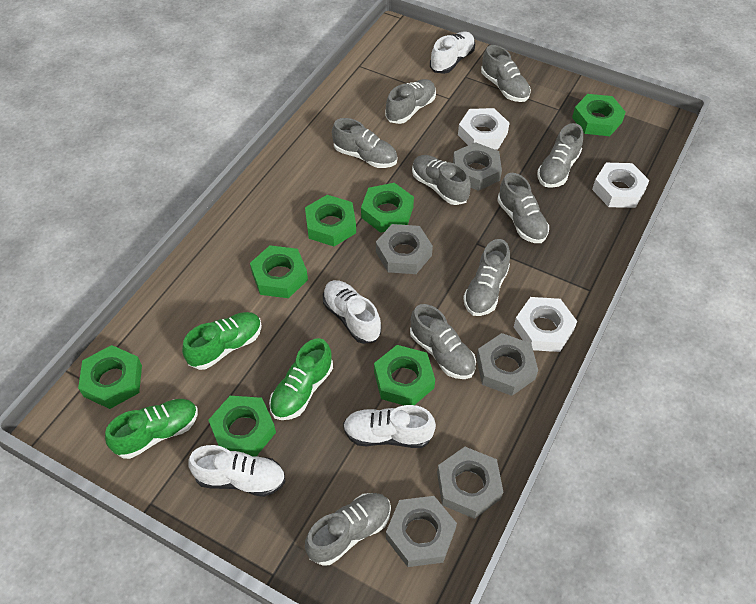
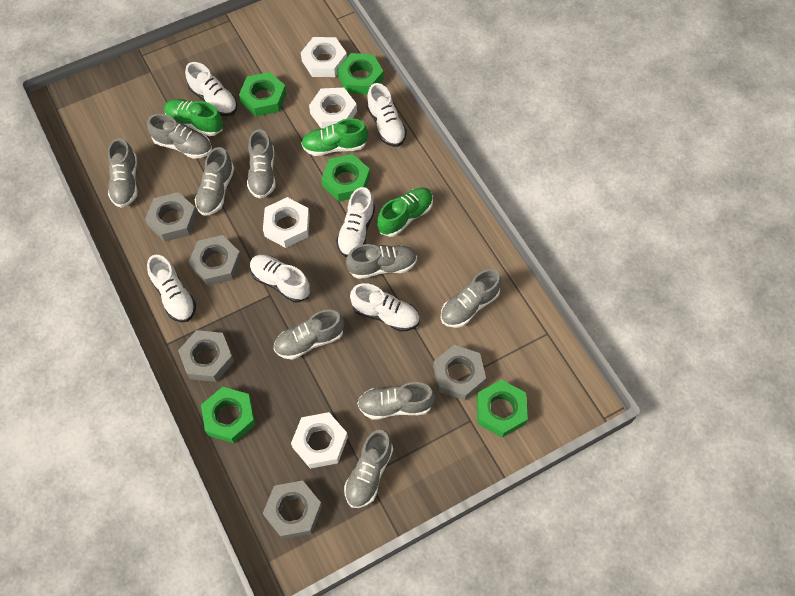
green nut: [78,345,142,409] [208,396,276,457] [250,245,308,298] [305,195,356,246] [361,183,414,233] [374,345,435,405] [572,94,626,136] = 7 -> [201,387,256,443] [239,72,287,117] [321,154,370,201] [337,53,384,95] [477,380,528,437] = 5
white nut: [458,108,510,150] [514,297,577,352] [592,163,650,208] = 3 -> [263,197,310,248] [291,412,348,469] [301,37,347,77] [309,88,357,129] = 4
white shoe: [188,445,286,497] [323,280,381,344] [343,405,436,448] [430,32,475,74] = 4 -> [147,255,196,322] [185,62,237,116] [250,255,310,302] [336,187,375,257] [350,283,420,332] [366,83,407,147] = 6

